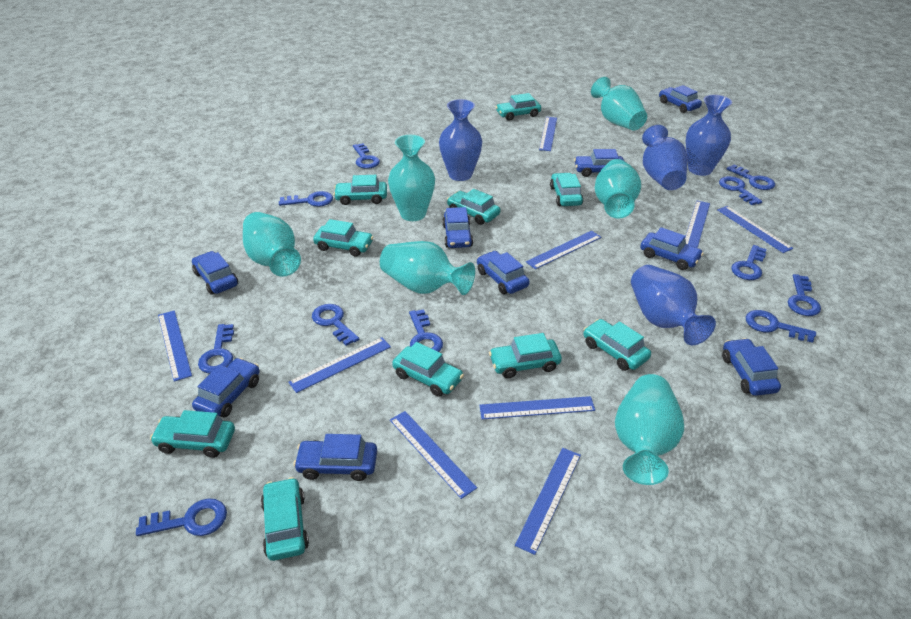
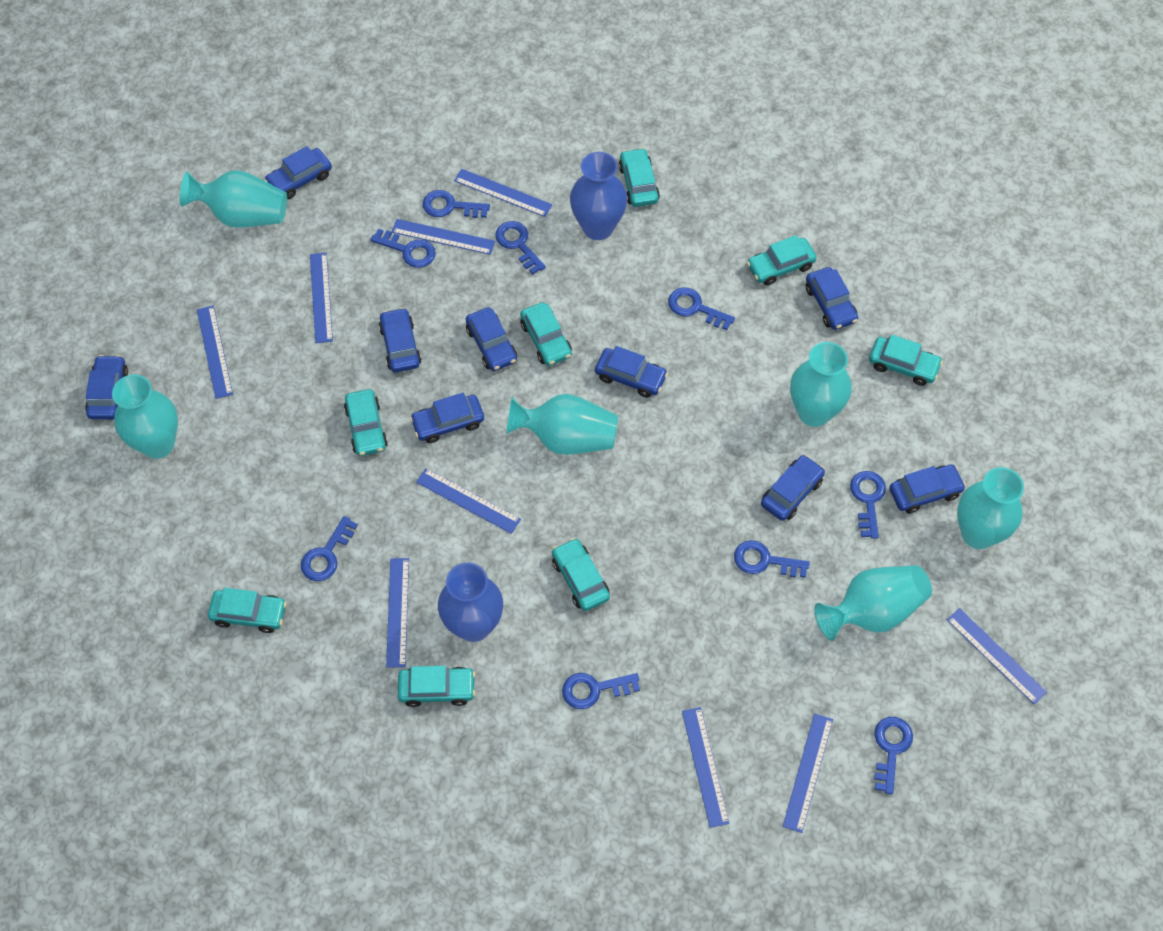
blue key: [136,498,227,536] [198,324,234,374] [279,191,333,207] [312,304,359,346] [353,143,380,169] [409,309,443,352] [719,176,762,205] [727,164,775,190] [731,245,767,280] [746,310,816,343] [788,274,821,316] = 11 -> [301,516,358,581] [371,229,436,268] [423,190,490,218] [495,221,546,274] [562,673,640,709] [668,287,735,330] [734,540,810,578] [850,471,886,538] [874,717,913,794] = 9
blue vase: [439,99,482,181] [631,265,716,345] [642,125,687,190] [686,95,732,176] = 4 -> [438,563,503,642] [570,152,627,240] = 2
turquoise car: [150,410,235,458] [261,477,309,561] [313,219,373,257] [334,175,387,205] [392,342,464,397] [447,189,500,225] [489,333,562,378] [496,93,541,121] [550,173,583,206] [583,319,651,371] = 10 -> [208,588,287,633] [344,389,388,456] [398,666,475,707] [520,302,572,366] [552,538,610,611] [619,148,660,207] [747,235,817,286] [869,334,943,386] = 8

